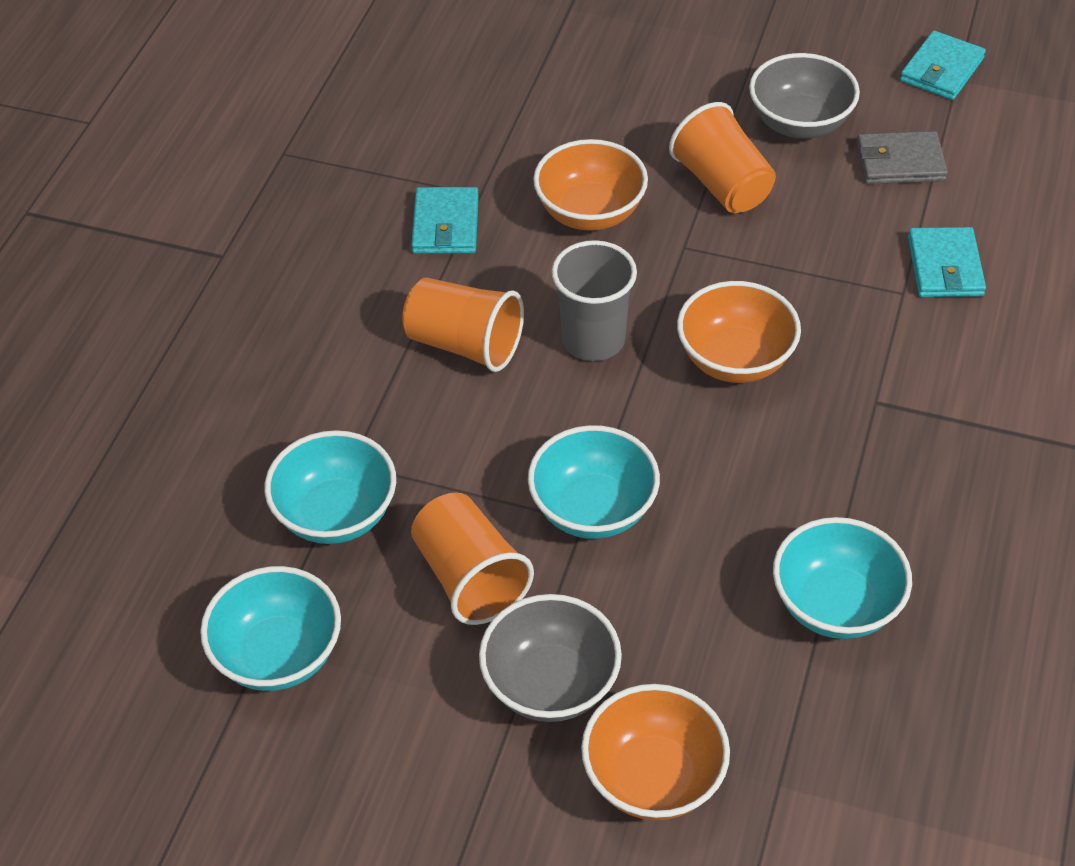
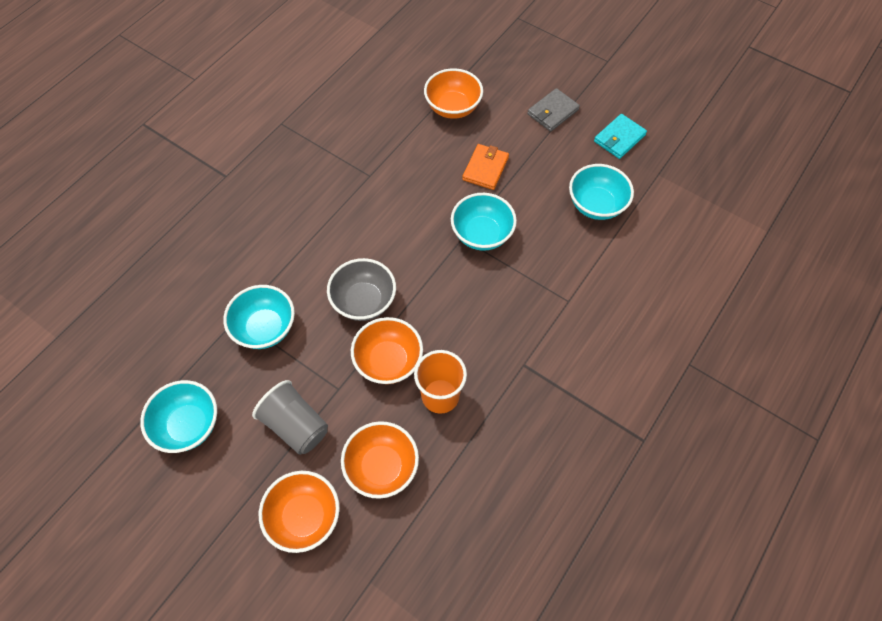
grey bowl: [479,594,622,722] [749,53,860,139] = 2 -> [327,258,396,321] = 1
orange bowl: [533,139,648,231] [581,684,730,820] [677,281,801,383] = 3 -> [259,471,339,553] [341,421,419,499] [351,317,423,384] [424,68,483,119] = 4
orange cup: [402,277,524,372] [411,493,534,625] [669,102,776,213] = 3 -> [414,350,467,414] = 1
orange wallet: none = 0 -> [462,144,509,190] = 1
turquoise wallet: [411,187,479,254] [900,31,986,100] [908,227,986,297] = 3 -> [594,114,647,159] = 1

